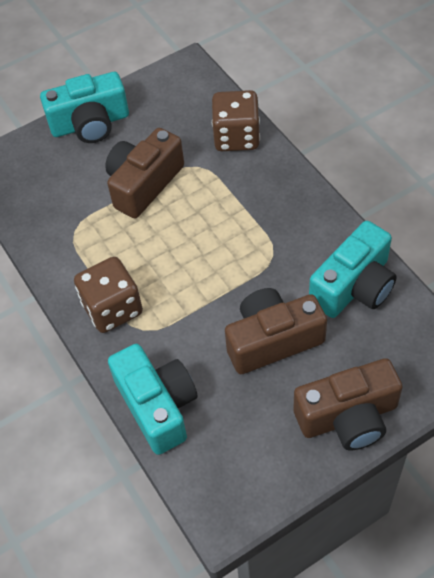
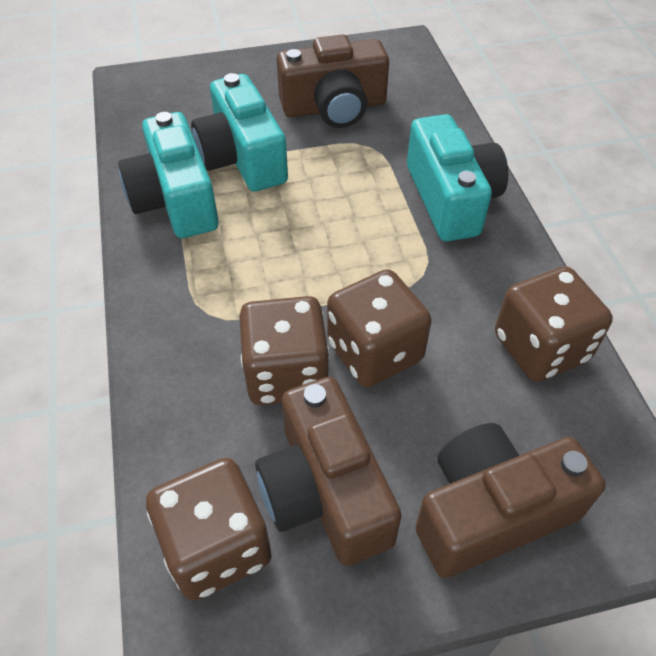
brown dice: [74,257,143,333] [212,90,260,151] = 2 -> [146,458,272,600] [239,296,330,405] [327,269,432,388] [495,266,613,382] = 4

